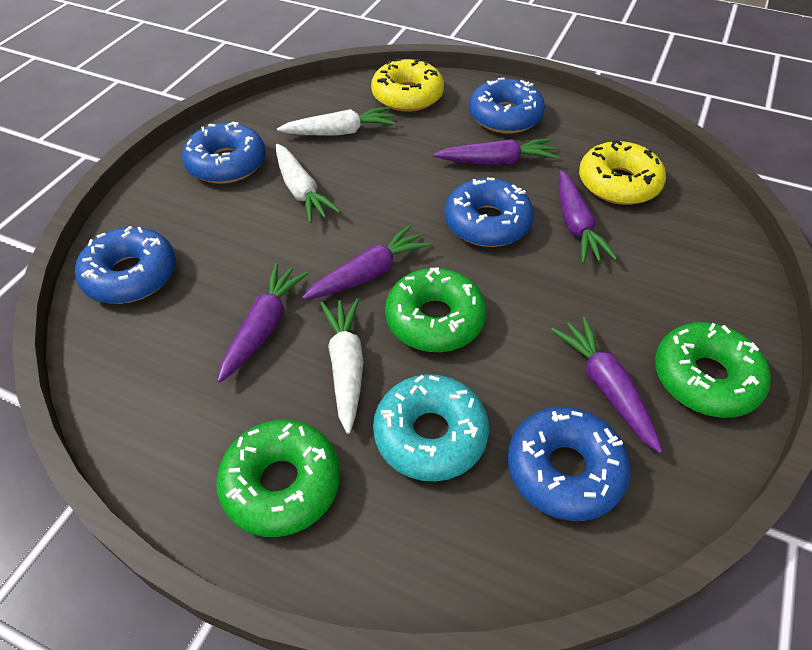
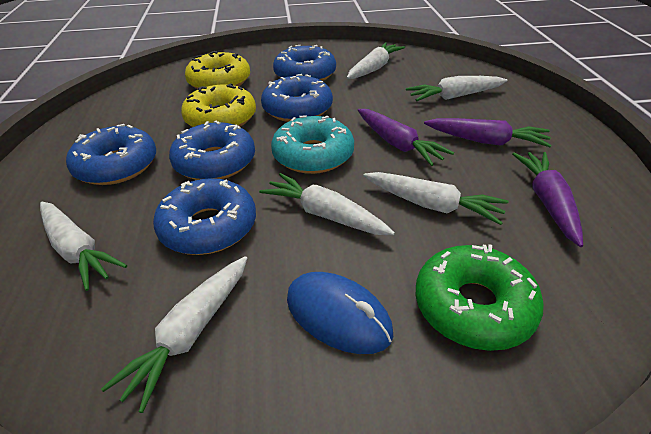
blue mouse: none = 0 -> [287,272,393,354] = 1
green donut: [216,420,340,537] [385,267,486,352] [655,322,771,418] = 3 -> [416,244,544,351] = 1
purple carrot: [218,263,309,382] [302,225,432,300] [433,138,558,165] [551,317,663,453] [558,170,617,263] = 5 -> [358,109,454,166] [424,118,552,147] [512,152,583,247] = 3
white carrot: [276,144,341,223] [277,107,396,136] [320,298,364,434] = 3 -> [40,202,127,291] [101,256,247,413] [259,173,395,235] [347,42,405,79] [363,172,509,225] [406,76,507,102] = 6

